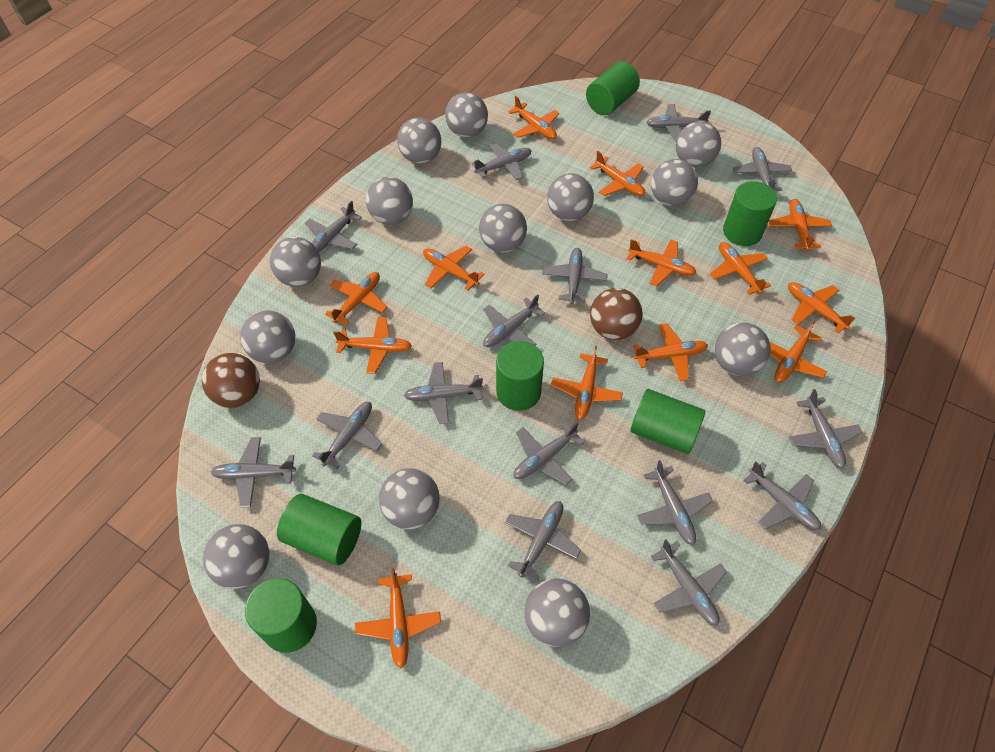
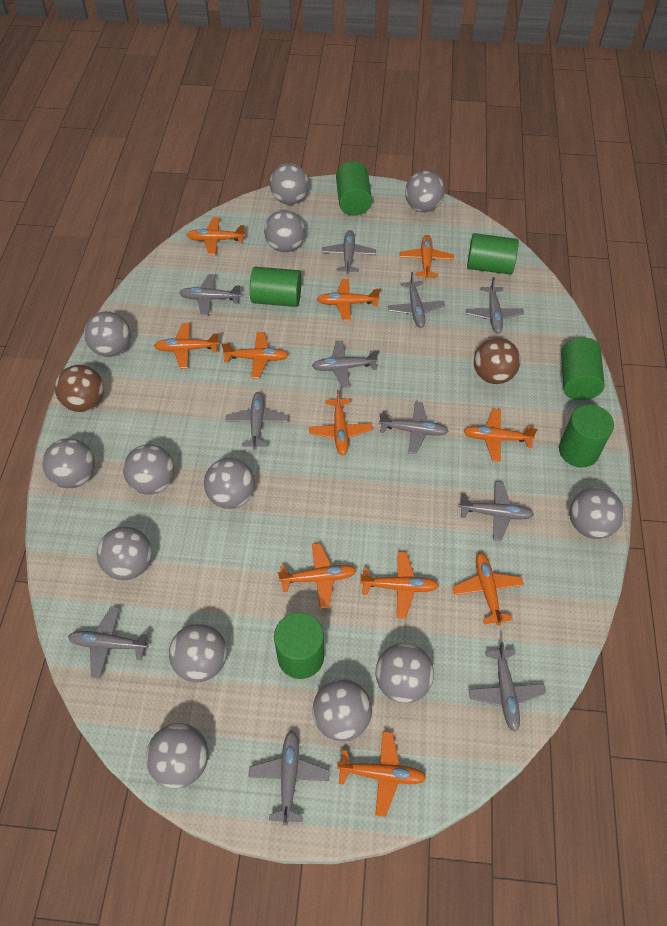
grey plane: [211,437,296,507] [305,201,362,252] [312,402,382,469] [403,362,483,424] [472,142,532,180] [483,294,545,347] [505,501,581,581] [513,422,584,485] [542,248,607,304] [637,460,713,545] [646,104,711,141] [651,539,727,626] [733,147,792,191] [743,461,821,530] [789,389,863,469] = 15 -> [68,606,149,678] [179,274,241,316] [225,392,288,450] [248,731,330,825] [312,341,378,388] [322,230,376,274] [379,402,448,454] [388,272,445,328] [459,481,534,541] [466,277,524,334] [469,642,546,732] = 11
orange plane: [325,272,387,326] [333,316,412,374] [355,567,441,668] [423,246,484,290] [508,96,559,139] [551,345,623,420] [590,151,645,196] [627,239,696,286] [633,323,708,381] [710,242,771,295] [769,199,832,251] [769,321,827,383] [788,282,855,333] = 13 -> [154,323,220,369] [186,217,246,255] [221,332,288,379] [278,543,357,609] [309,390,372,455] [317,279,380,321] [337,731,426,817] [360,552,439,618] [399,235,454,279] [453,552,524,626] [464,409,538,462] = 11

